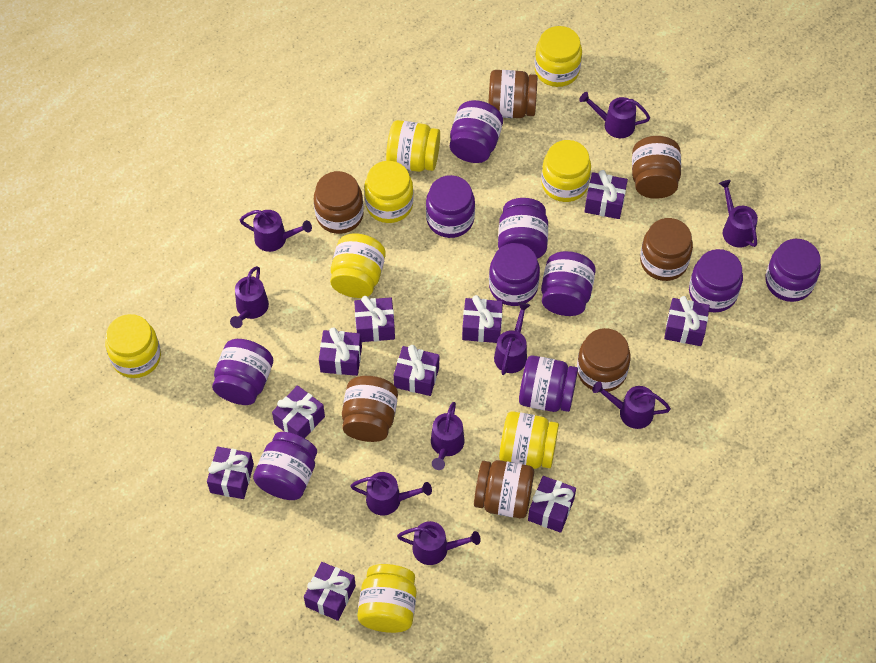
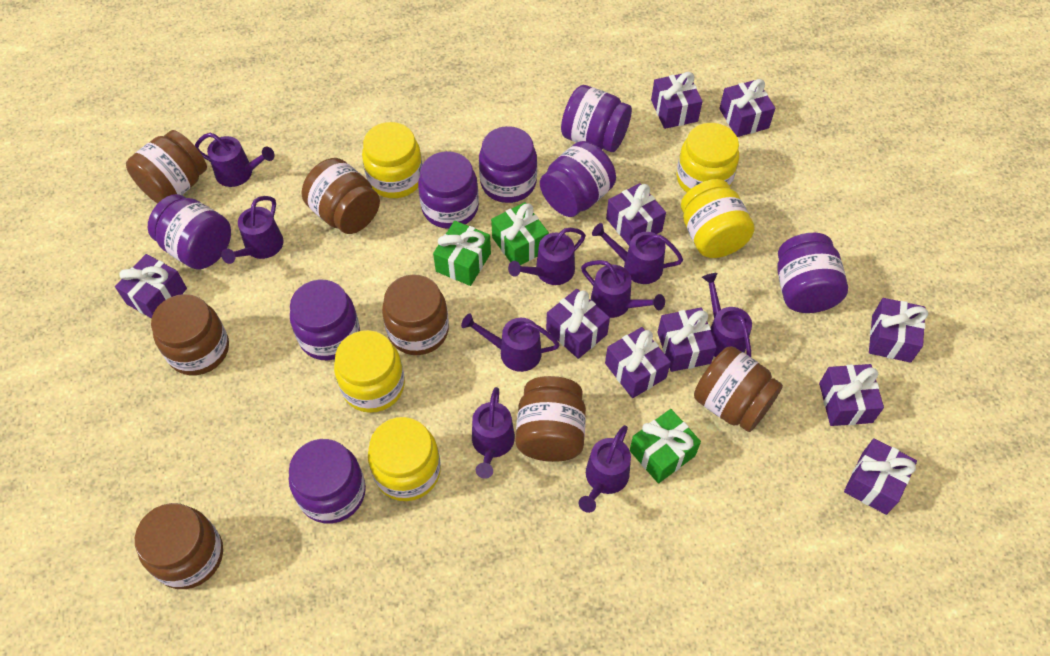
green gift: none = 0 -> [433,221,491,286] [491,202,549,265] [630,409,701,483] = 3
purple jar: [212,339,273,405] [253,432,317,500] [426,175,475,238] [450,100,503,163] [489,243,540,306] [498,198,548,259] [519,356,578,412] [541,251,596,316] [689,249,743,312] [765,239,821,302] = 10 -> [148,194,231,269] [289,439,366,523] [290,280,360,360] [418,151,479,229] [479,126,537,203] [540,141,616,217] [561,85,632,152] [777,233,848,313] = 8
yellow jar: [105,314,161,378] [330,233,386,298] [357,564,416,633] [364,161,414,223] [386,120,440,172] [499,411,559,469] [534,26,582,87] [541,140,591,202] = 8 -> [334,330,405,413] [362,122,423,198] [368,417,441,501] [677,123,739,192] [681,179,754,258] = 5

